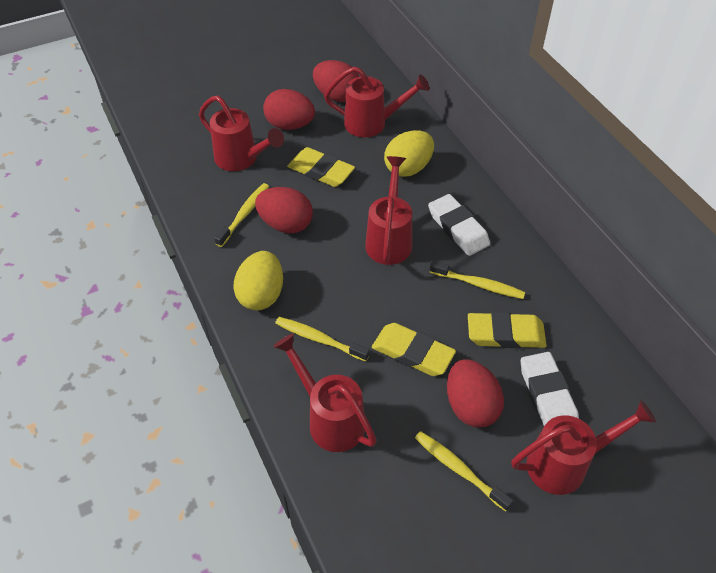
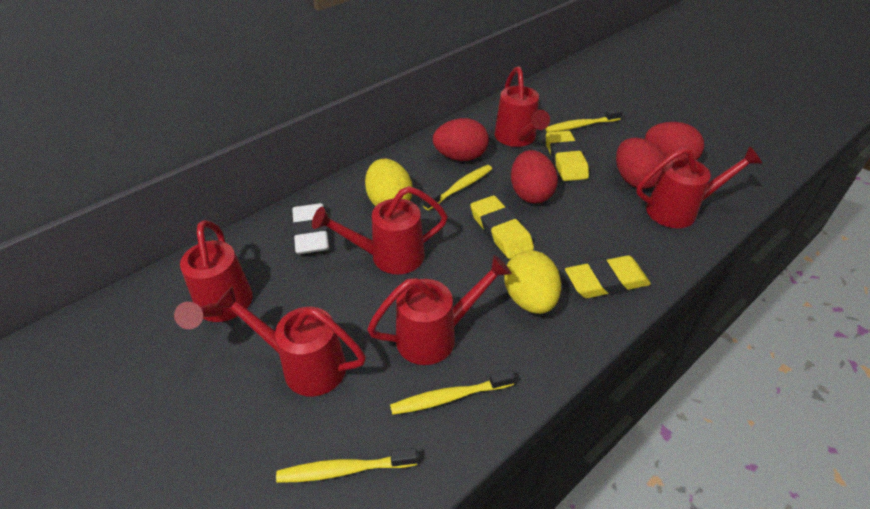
red watering can: [199,95,284,171] [273,334,377,452] [324,67,430,137] [365,156,412,265] [512,400,656,495] = 5 -> [174,220,253,329] [214,286,366,396] [312,186,448,274] [367,255,512,365] [494,66,550,147] [636,146,762,228] = 6
white eraser: [428,194,490,256] [521,352,579,426] = 2 -> [292,203,329,254] = 1

